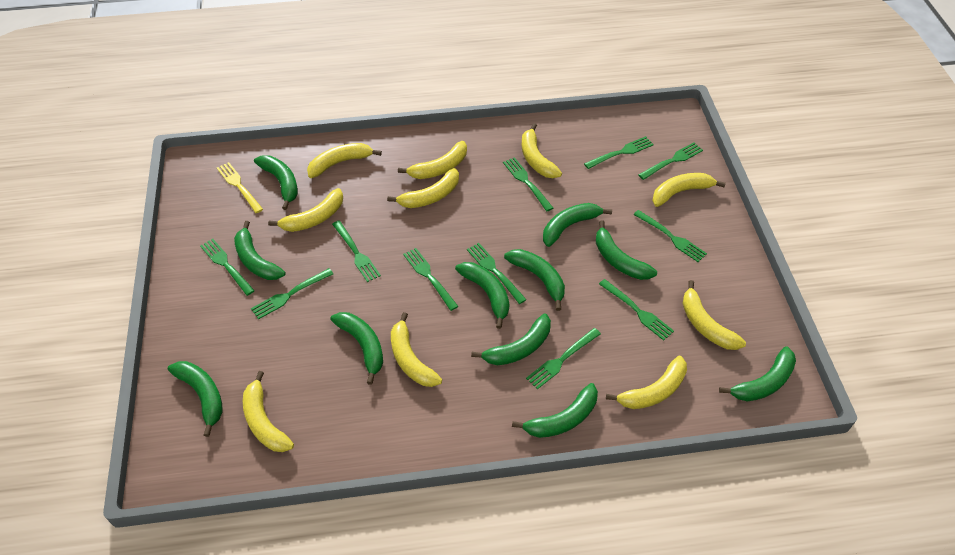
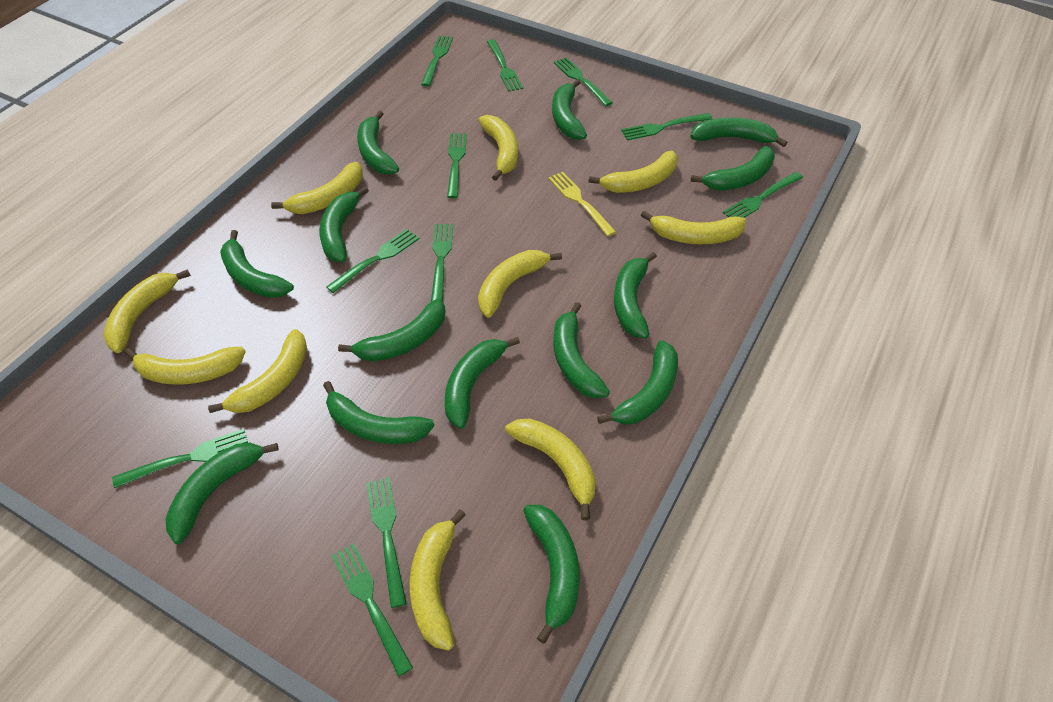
green banana: [168,361,223,437] [234,221,286,280] [254,155,298,210] [330,312,383,385] [455,262,509,329] [471,313,551,365] [504,249,565,311] [512,383,598,438] [543,203,612,247] [596,220,657,280] [719,346,796,401] = 11 -> [165,443,279,544] [220,230,294,298] [319,186,369,262] [323,381,434,444] [338,298,446,361] [357,111,399,175] [445,337,520,429] [523,505,580,644] [552,79,587,140] [553,302,610,398] [597,340,678,425] [614,252,657,338] [690,117,787,147] [691,146,775,191] = 14

